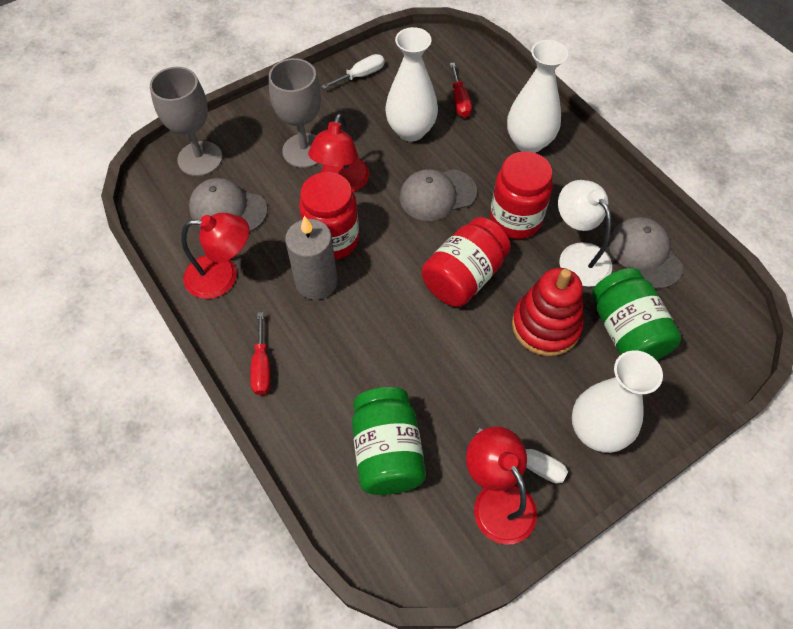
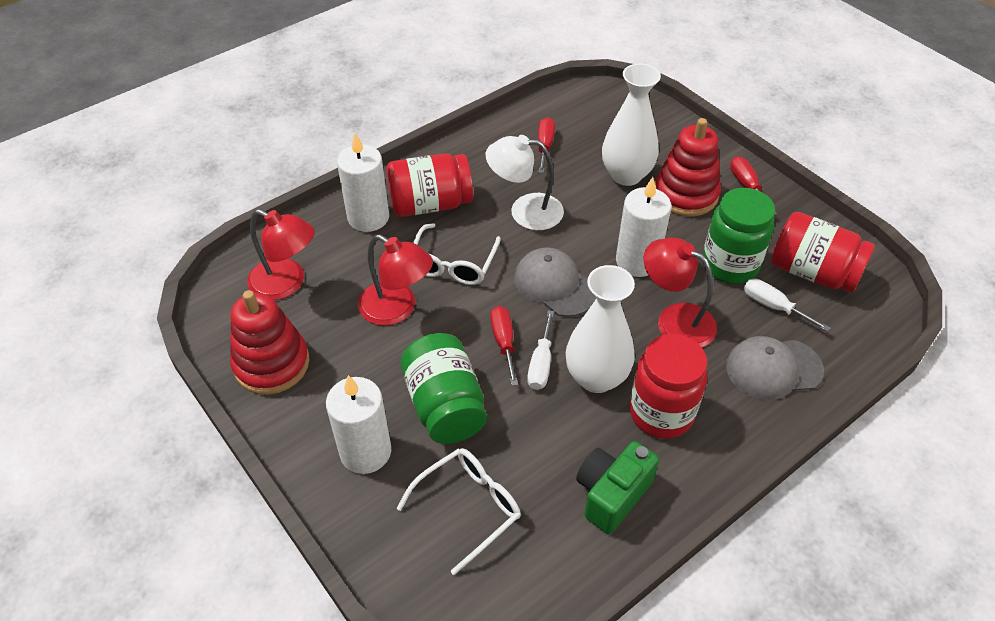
green camera: none = 0 -> [576,441,659,534] = 1
grey candle: [285,216,337,300] = 1 -> none = 0
grey cap: [189,178,267,232] [400,169,477,221] [609,217,683,289] = 3 -> [514,247,596,317] [726,336,824,400] = 2
grey goblet: [150,67,222,176] [269,58,321,168] = 2 -> none = 0
red screwdriver: [250,312,271,395] [450,63,472,118] = 2 -> [490,306,518,386] [538,117,555,173] [730,157,777,214] = 3
red stacking toy: [512,268,584,356] = 1 -> [230,290,309,395] [655,118,721,216] = 2
white candle: none = 0 -> [326,375,391,474] [337,133,389,232] [616,177,671,277] = 3
white glasses: none = 0 -> [396,448,521,575] [413,223,501,285] = 2
white vase: [385,27,438,142] [507,40,568,153] [572,350,663,453] = 3 -> [566,265,635,393] [602,63,661,186] = 2

